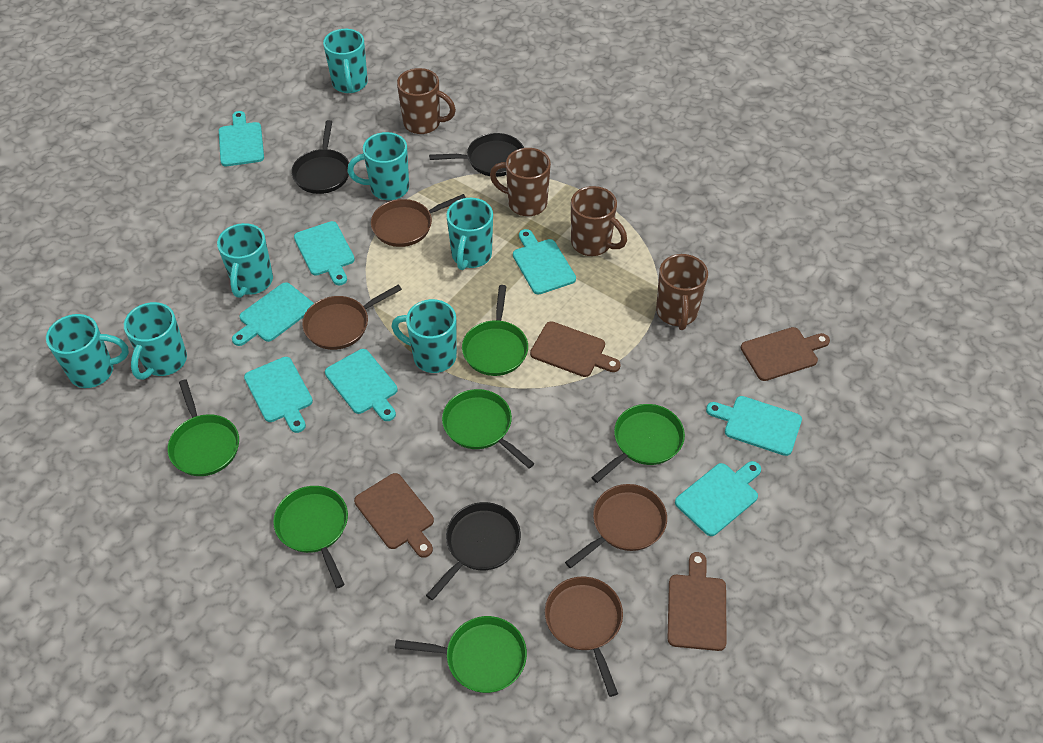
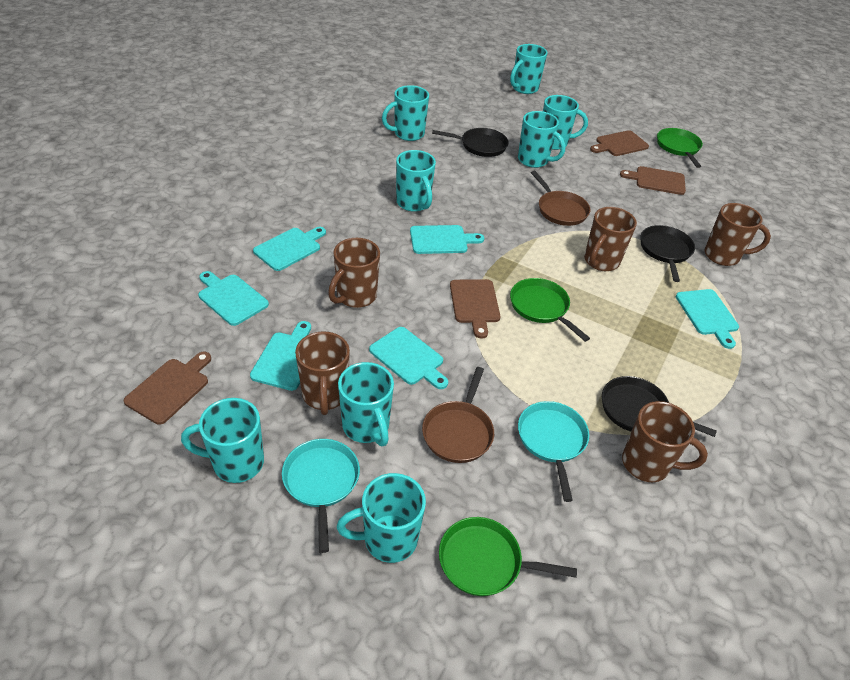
brown mug: [397,68,456,134] [490,148,551,216] [571,186,627,256] [656,254,708,330] = 4 -> [295,331,350,415] [328,238,380,308] [584,207,637,271] [622,401,708,482] [704,203,771,266] = 5
brown pan: [302,284,402,350] [371,194,466,247] [545,577,623,697] [565,484,667,568] = 4 -> [422,367,494,463] [531,171,590,226] = 2
green pan: [167,379,239,476] [273,486,348,588] [395,616,527,693] [442,389,535,468] [462,285,528,376] [591,404,685,483] = 6 -> [439,517,577,596] [510,278,590,342] [657,128,703,168] = 3
turquoise cutting board: [219,111,264,166] [232,282,314,346] [244,357,313,433] [294,221,355,285] [325,349,398,421] [513,229,576,295] [675,461,761,536] [706,396,802,456] = 8 -> [198,271,269,326] [250,321,311,391] [253,227,326,271] [369,327,448,389] [410,225,484,254] [676,289,739,349] = 6
turquoise mug: [46,314,129,388] [124,302,187,380] [217,223,273,298] [323,29,368,93] [348,132,409,200] [392,299,457,373] [446,198,493,270] = 7 -> [181,398,264,483] [337,473,426,563] [338,362,394,446] [382,85,429,141] [396,150,436,212] [510,44,548,94] [518,111,565,168] [543,95,588,150] = 8
turquoise pan: none = 0 -> [282,439,360,553] [518,401,589,502] = 2

